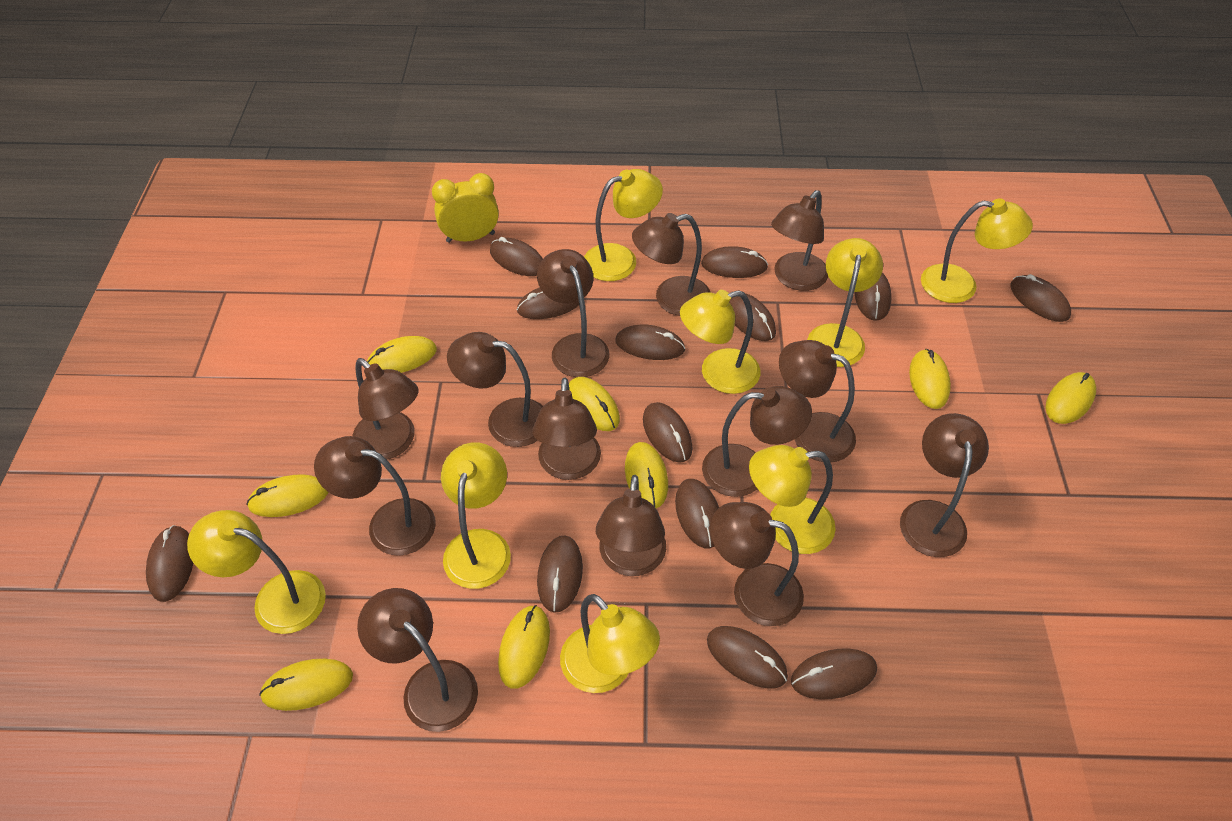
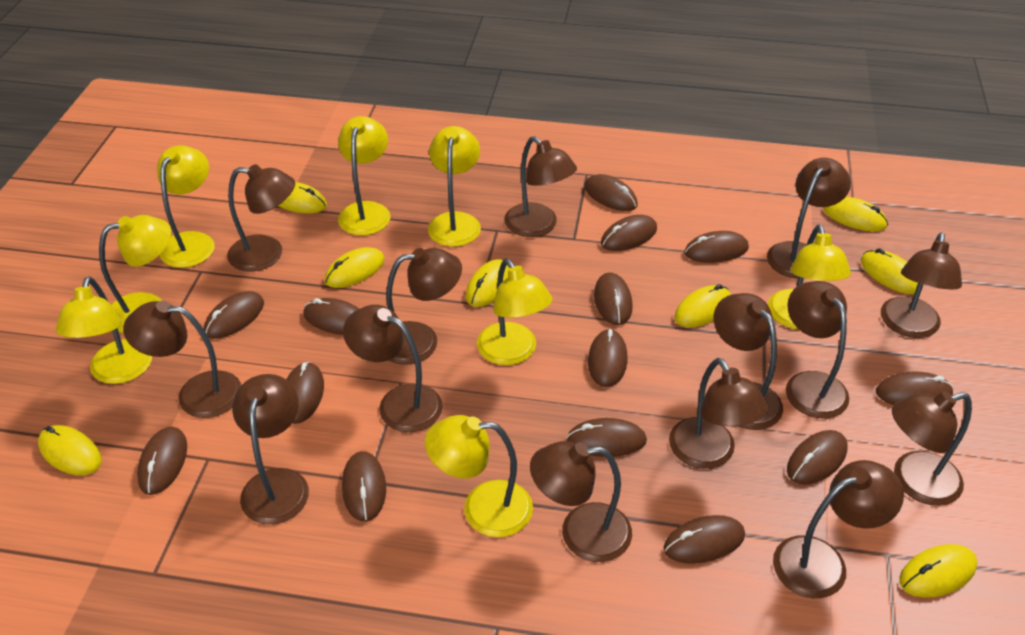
brown lamp: [314,436,436,556] [352,358,419,460] [357,588,478,732] [447,332,543,447] [532,378,601,480] [537,249,609,377] [596,475,666,576] [632,213,711,316] [702,386,812,497] [710,502,804,626] [771,190,828,291] [779,340,856,463] [900,413,989,557] = 13 -> [123,301,241,418] [227,164,295,272] [232,374,309,525] [343,305,443,432] [386,248,462,365] [504,136,577,237] [530,441,632,562] [669,358,768,469] [714,293,783,430] [767,158,851,278] [773,460,904,598] [786,281,849,419] [881,232,962,338] [892,391,972,506] = 14
brown mouse: [146,525,193,602] [490,237,543,276] [517,287,579,319] [537,535,583,613] [615,325,685,360] [643,402,693,463] [675,479,719,548] [701,246,768,278] [707,626,788,688] [729,293,776,341] [791,648,877,700] [855,273,892,321] [1010,274,1071,322] = 13 -> [137,427,187,495] [204,291,264,339] [286,362,324,424] [303,298,359,335] [342,451,386,522] [567,418,647,457] [584,174,638,211] [588,329,628,387] [594,272,633,325] [601,215,657,251] [663,515,745,564] [684,231,749,263] [787,430,848,485] [876,372,954,405] = 14
yellow clock: [432,173,499,243] = 1 -> none = 0

